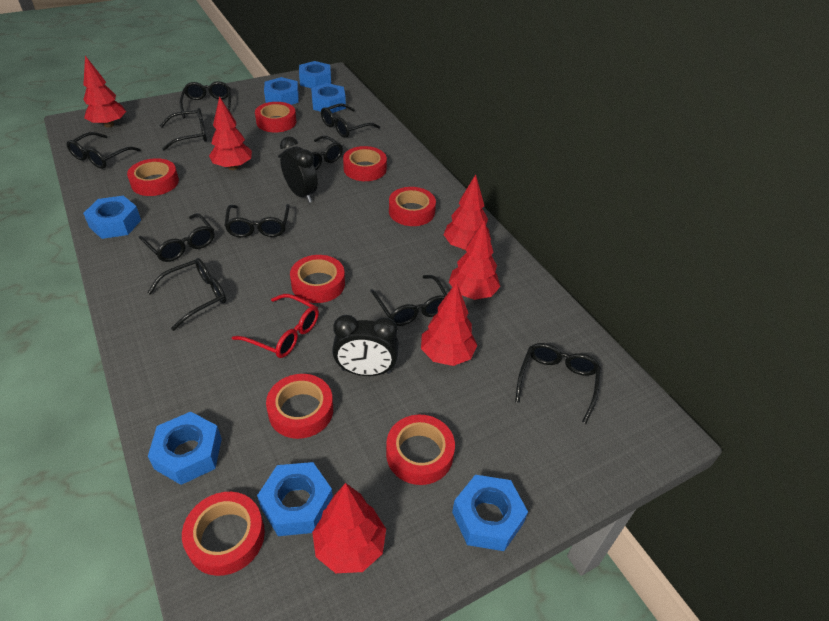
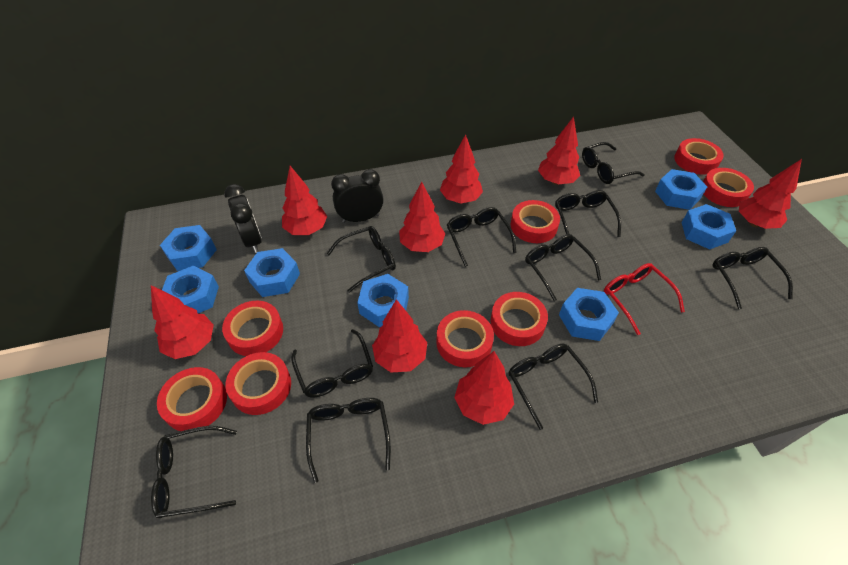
red tree: [83,56,126,128] [209,96,252,170] [312,483,386,573] [421,282,477,366] [443,174,491,250] [449,221,500,300] = 6 -> [151,285,214,359] [282,166,327,235] [372,299,427,372] [399,181,446,252] [440,134,483,203] [454,351,514,425] [538,116,580,185] [739,159,802,229] = 8

